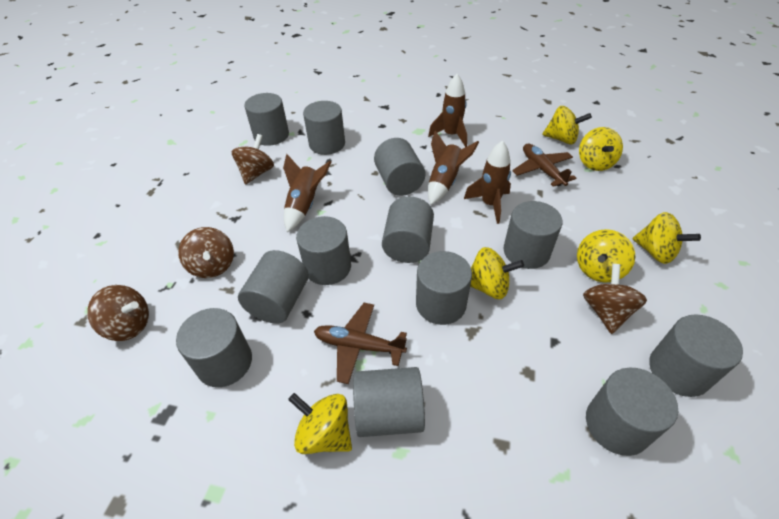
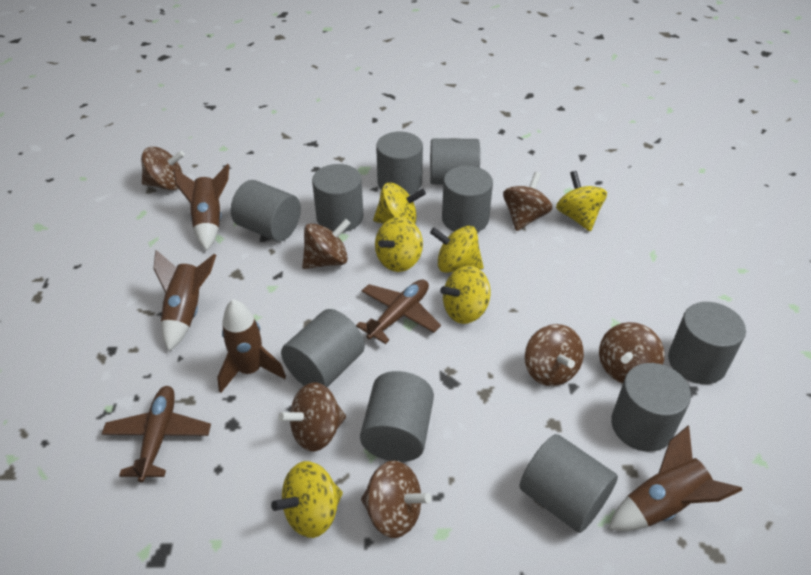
brown spinning top: [87,285,149,341] [178,227,234,278] [232,134,274,185] [583,264,647,334] = 4 -> [141,147,185,190] [278,382,346,452] [302,219,351,269] [361,460,431,538] [503,172,552,231] [525,324,584,386] [599,322,665,383] = 7
grey cylinder: [176,308,252,387] [238,250,309,324] [244,93,289,146] [296,216,351,285] [303,101,345,155] [353,367,425,437] [374,138,426,196] [382,196,434,263] [416,251,472,325] [504,201,562,269] [586,367,678,456] [649,314,743,397] = 12 -> [231,180,301,242] [281,309,365,387] [312,164,363,232] [360,371,434,462] [376,132,423,195] [430,138,480,184] [442,166,493,232] [520,434,618,533] [611,363,691,452] [668,302,746,384] = 10

